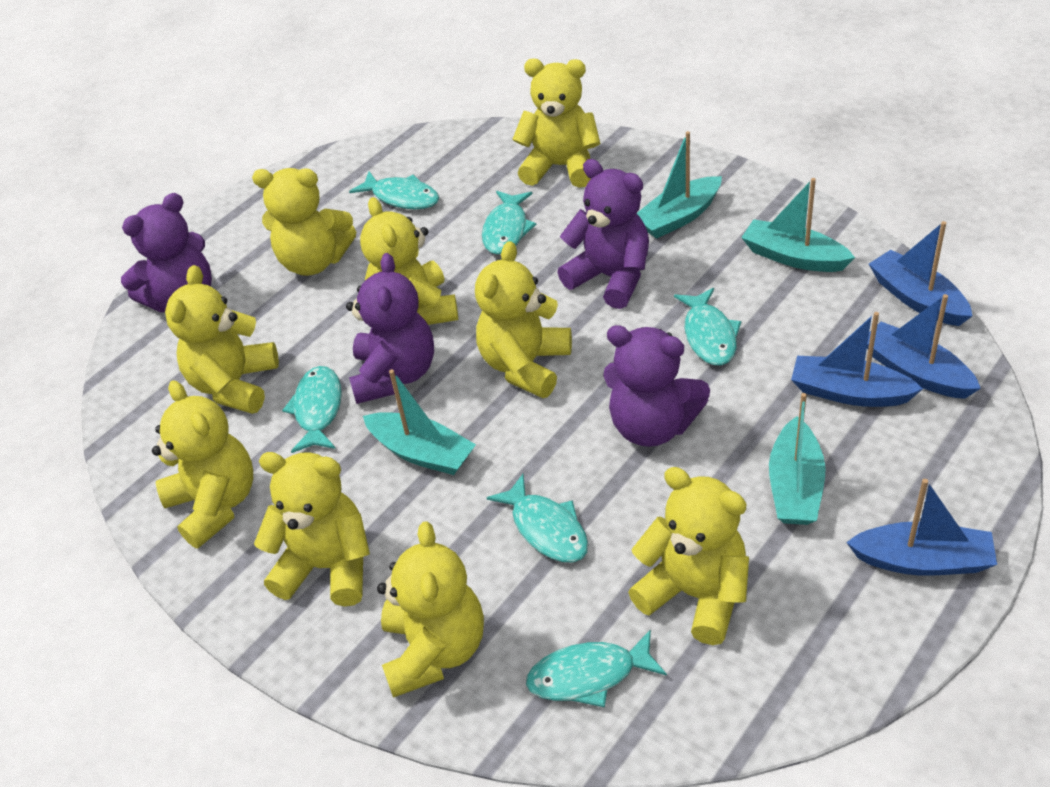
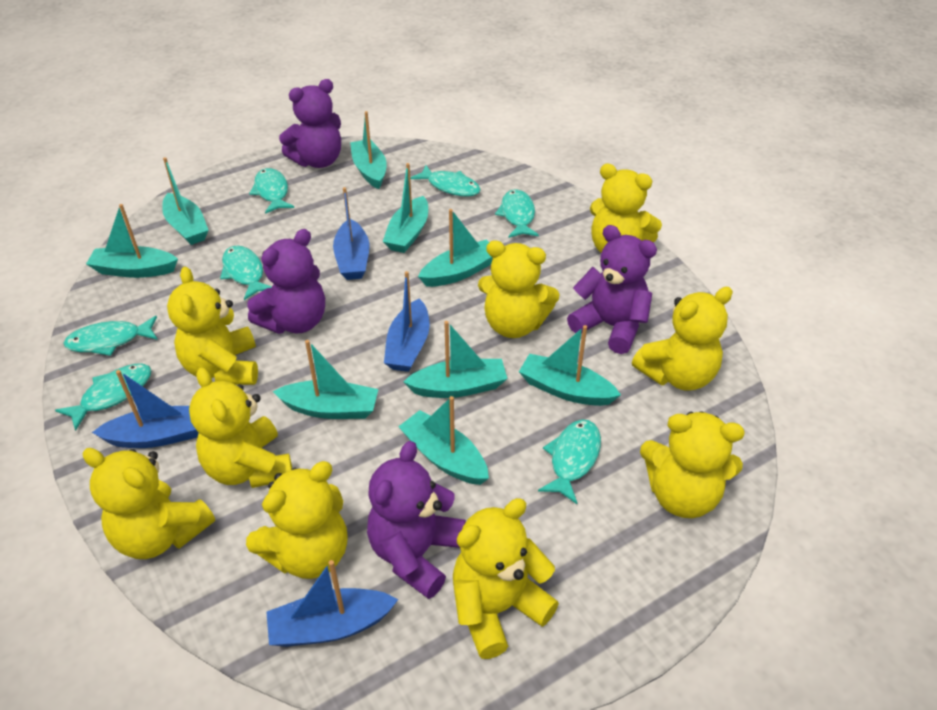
turquoise boat: [363,369,476,475] [636,131,722,239] [741,178,855,272] [769,393,826,525] = 4 -> [86,204,178,278] [162,157,208,245] [273,340,378,419] [350,111,387,189] [383,163,428,253] [398,396,489,485] [403,321,507,398] [418,209,493,287] [519,325,621,406] = 9
turquoise fish: [282,366,342,453] [349,171,439,209] [482,191,536,255] [487,474,588,562] [526,629,667,707] [674,288,741,365] = 6 -> [55,364,152,431] [63,316,158,356] [220,246,272,300] [249,168,294,214] [410,165,481,197] [495,189,539,238] [538,420,601,504] = 7

